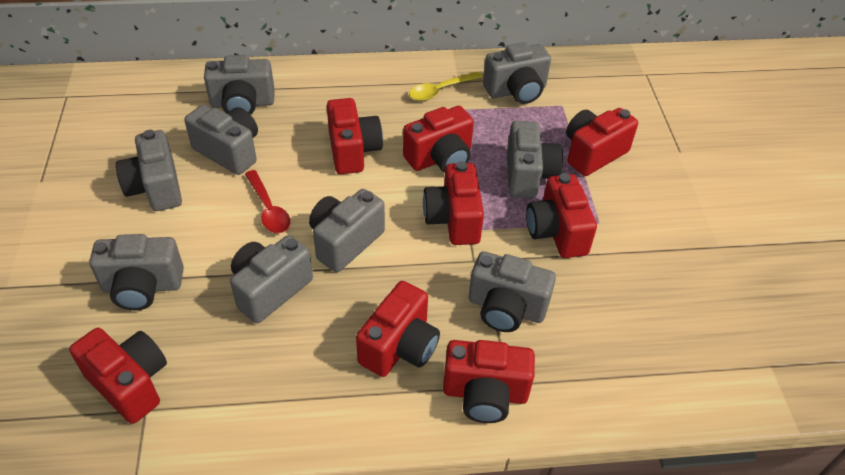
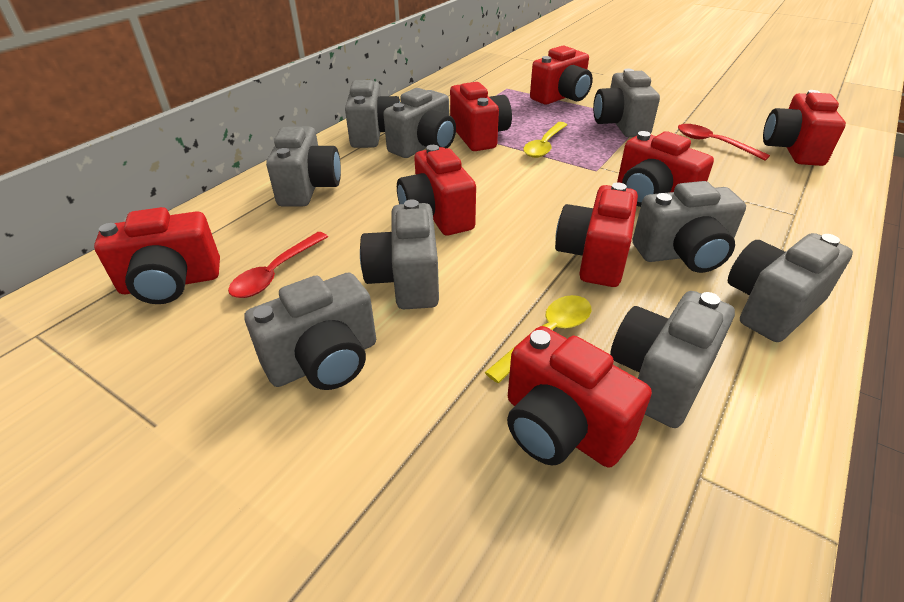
red spoon: [245,170,290,233] = 1 -> [228,232,328,298] [678,124,770,161] = 2
yellow spoon: [409,71,483,101] = 1 -> [485,295,591,383] [523,122,567,158] = 2

